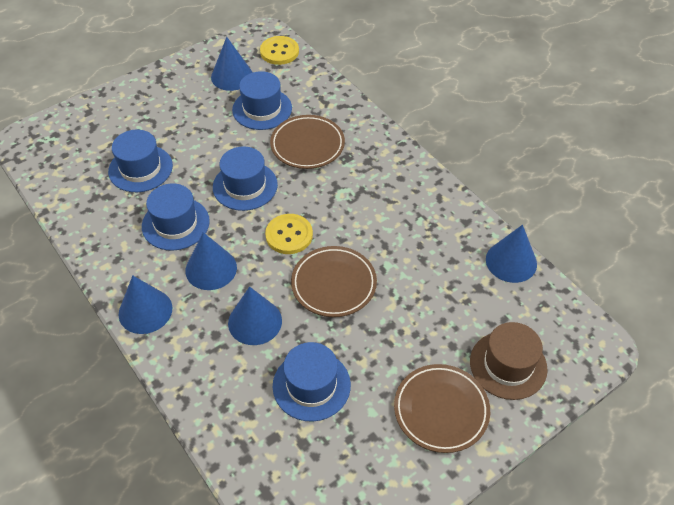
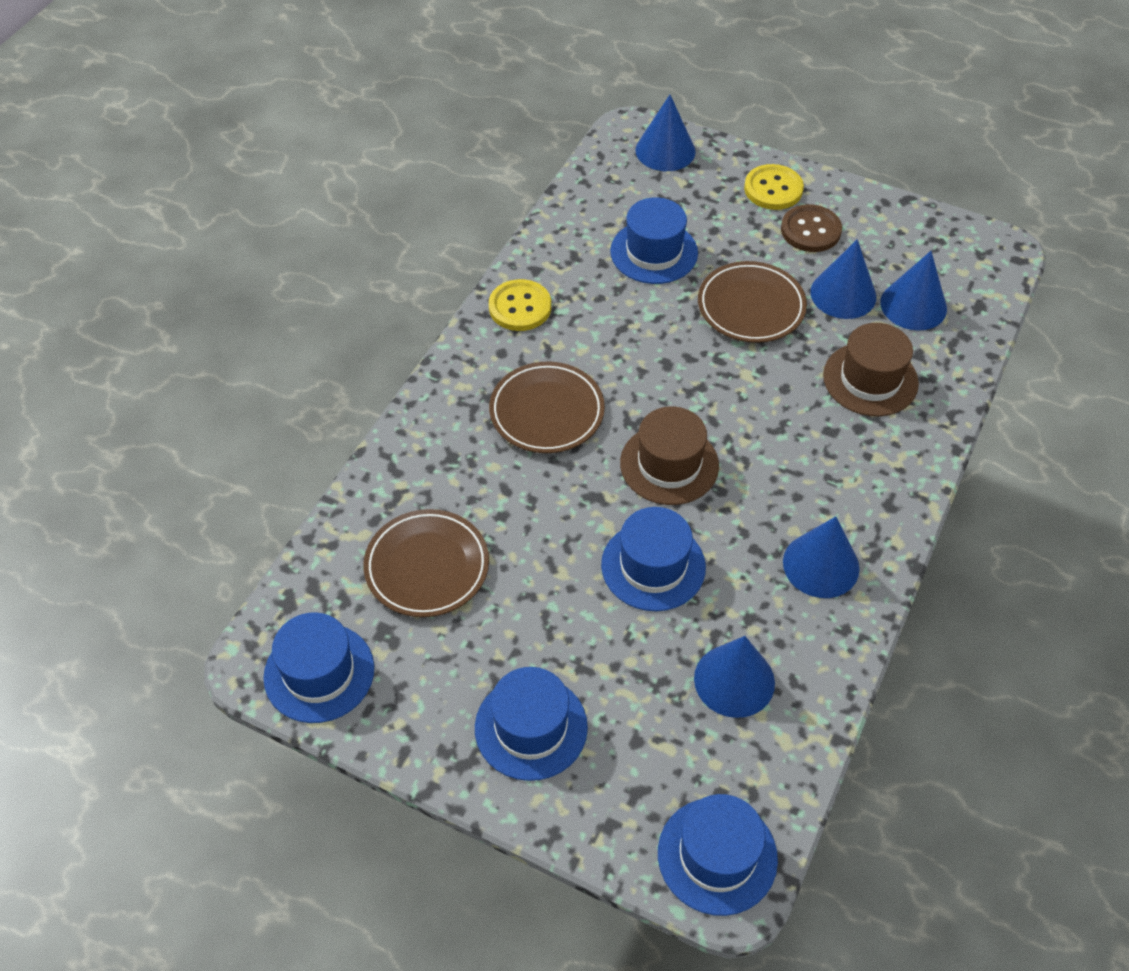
brown button: none = 0 -> [781,204,842,252] = 1
brown hat: [470,322,548,400] = 1 -> [620,406,719,505] [823,323,919,416] = 2

